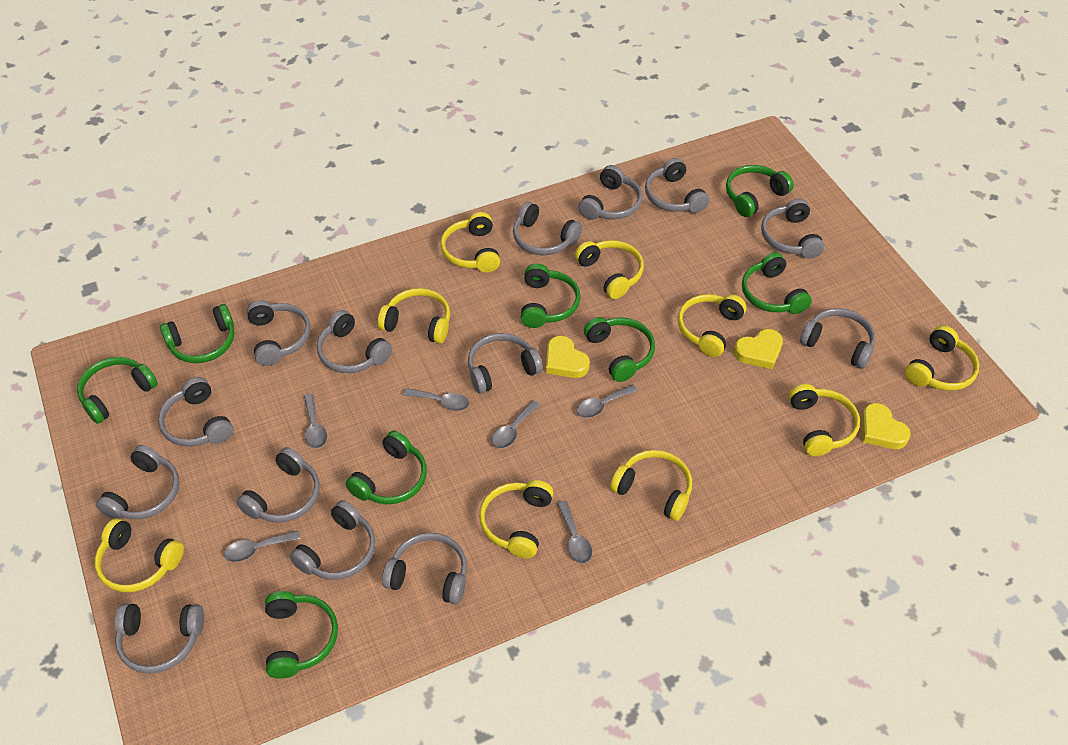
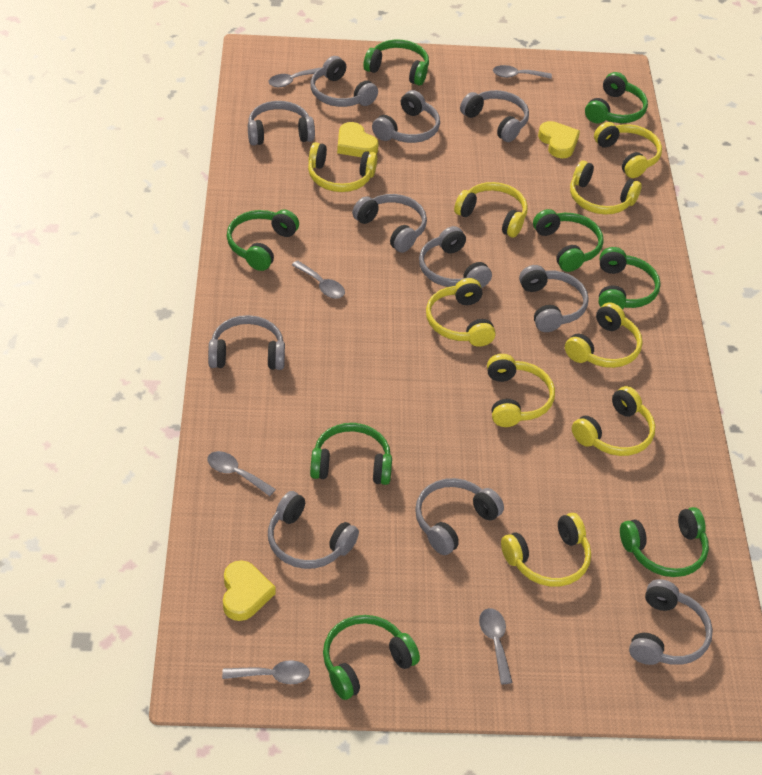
grey headphones: [96,445,179,519] [115,603,204,674] [158,377,233,447] [237,447,320,523] [247,300,310,366] [290,500,375,580] [317,310,392,373] [382,533,467,605] [468,333,543,394] [513,202,582,255] [578,165,642,220] [645,158,709,213] [761,199,824,259] [800,308,875,369] = 14 -> [208,315,285,370] [248,101,315,146] [268,491,359,569] [310,56,378,107] [352,194,427,253] [372,90,440,143] [415,478,504,555] [419,226,492,288] [460,90,529,142] [519,265,589,332] [629,579,713,665] = 11

